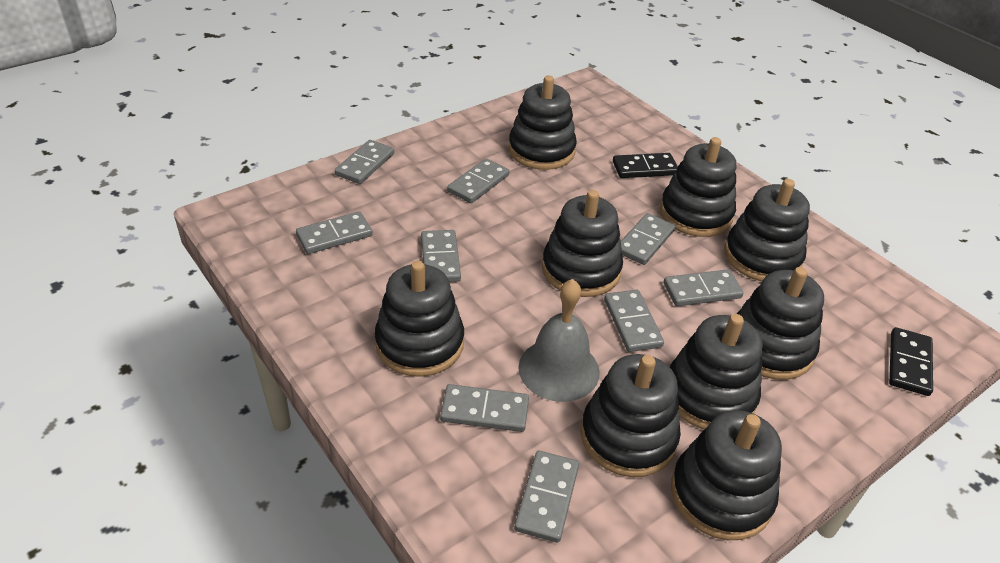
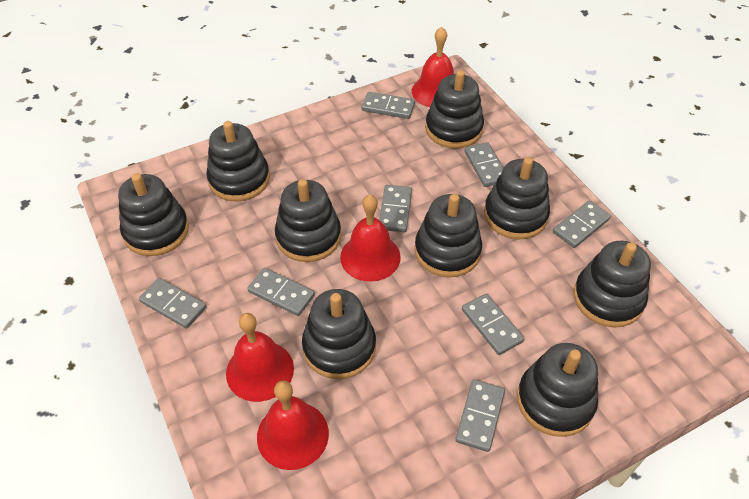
black domino: [613,153,678,178] [889,327,933,396] = 2 -> none = 0
grey bell: [518,279,600,402] = 1 -> none = 0
grey domino: [296,211,373,254] [335,140,394,184] [421,230,461,282] [440,384,529,432] [447,159,509,203] [514,451,579,542] [604,290,664,352] [621,213,675,265] [664,269,744,306] = 9 -> [139,278,206,329] [247,268,315,316] [362,92,415,119] [379,185,412,232] [455,379,505,452] [462,293,524,355] [464,142,504,187] [553,201,611,248] = 8
red bell: none = 0 -> [226,313,294,402] [257,380,329,470] [340,195,401,282] [412,27,454,107] = 4

